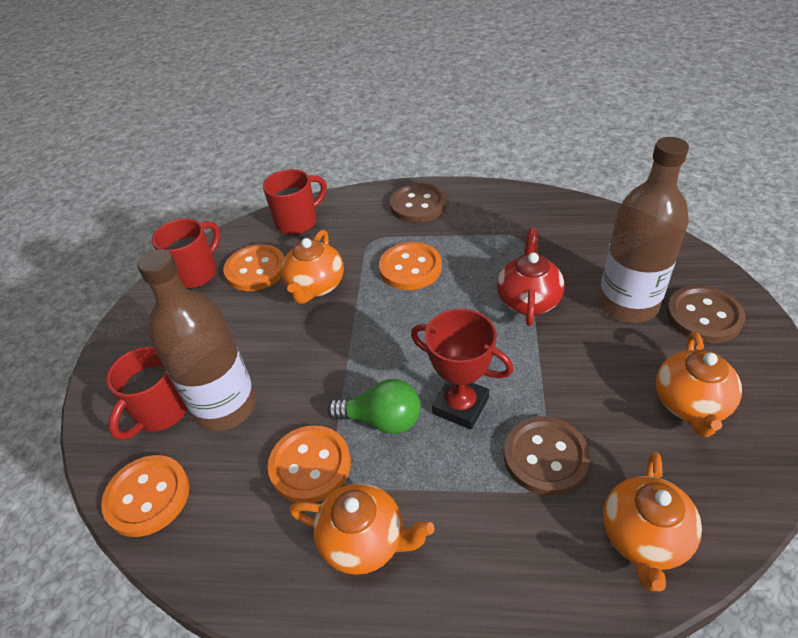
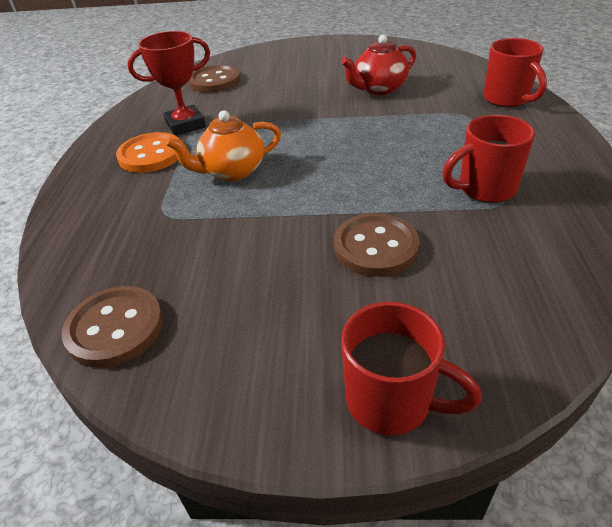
brown bottle: [137,249,256,431] [598,137,689,323] = 2 -> none = 0
green light bulb: [327,379,421,434] = 1 -> none = 0
orange button: [101,455,190,537] [224,244,285,291] [268,425,351,503] [379,242,442,290] = 4 -> [116,132,180,173] = 1
orange teapot: [281,230,344,304] [289,483,434,575] [603,452,702,592] [656,332,742,438] = 4 -> [166,110,281,181] = 1

